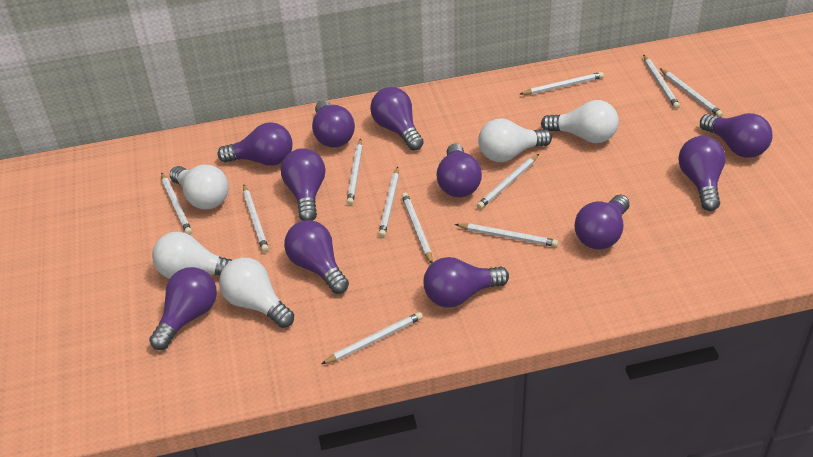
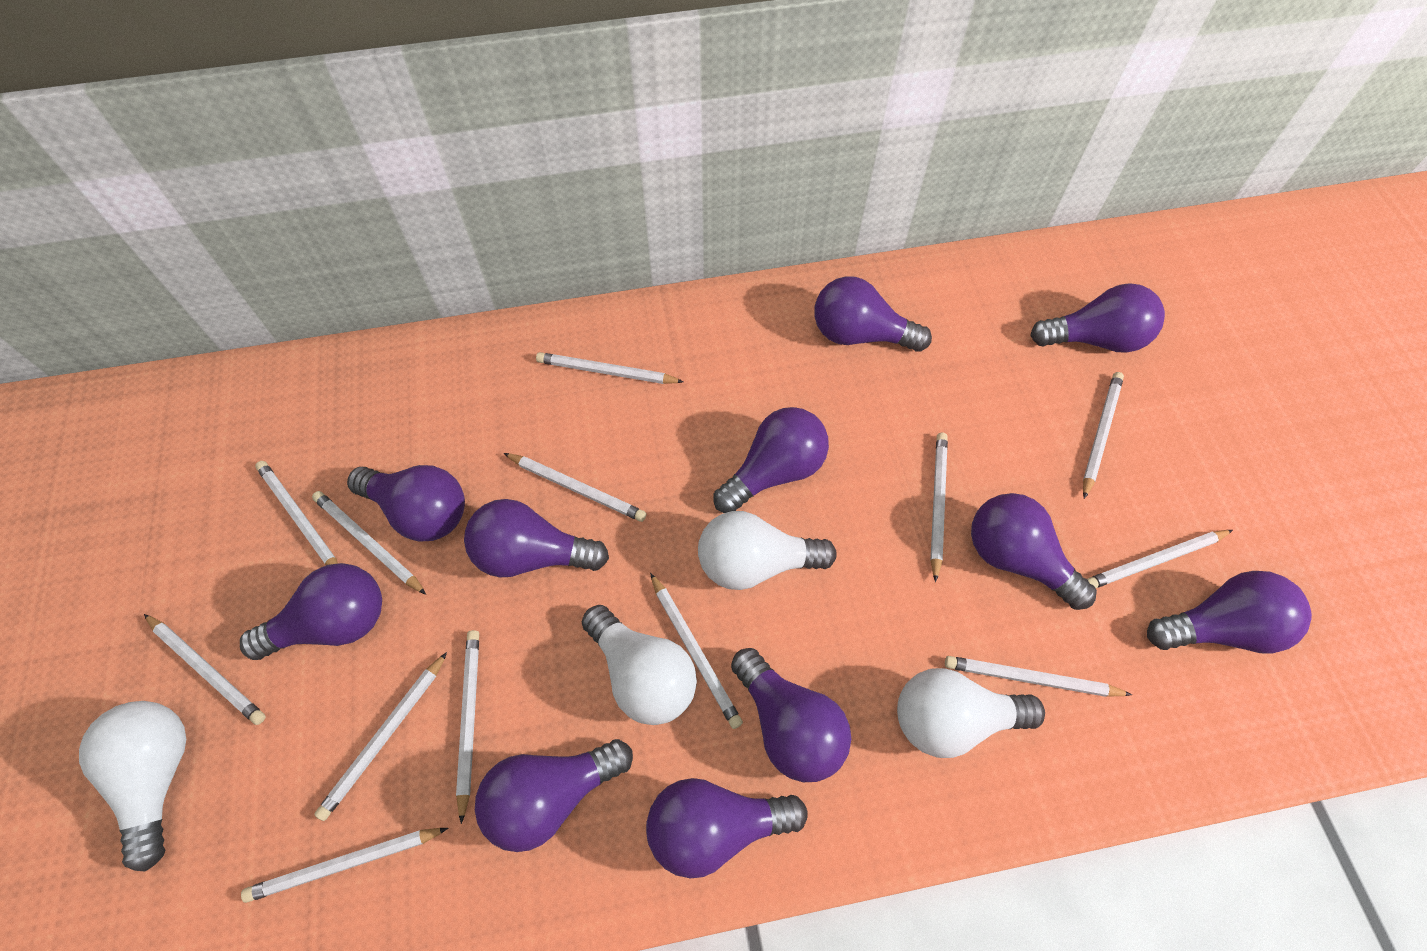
white light bulb: [152,232,232,279] [170,165,229,209] [219,258,294,328] [478,118,552,162] [541,100,619,143] = 5 -> [79,701,186,872] [582,605,697,725] [698,511,837,590] [897,668,1045,758] = 4
white pencil: [161,172,192,235] [243,184,269,252] [322,312,423,364] [347,139,363,205] [379,167,399,237] [402,193,433,264] [455,223,558,247] [477,154,539,209] [520,72,604,95] [643,55,680,109] [660,68,723,117] = 11 -> [144,614,266,725] [241,828,448,903] [255,461,338,565] [312,491,426,595] [314,652,447,821] [456,630,479,824] [504,453,647,522] [536,352,684,384] [650,573,743,729] [930,433,948,582] [945,656,1132,697] [1083,372,1124,499] [1087,530,1233,588] = 13

